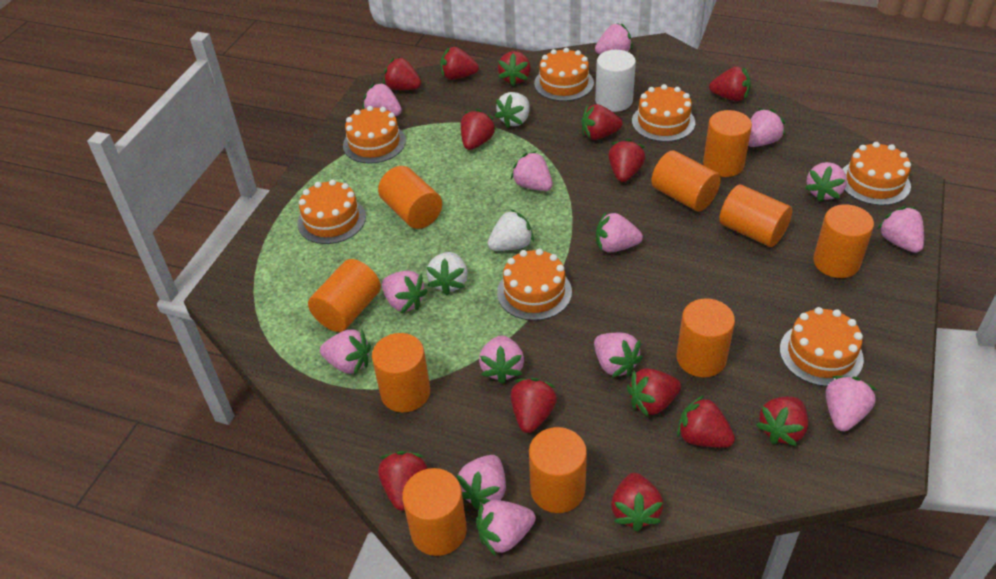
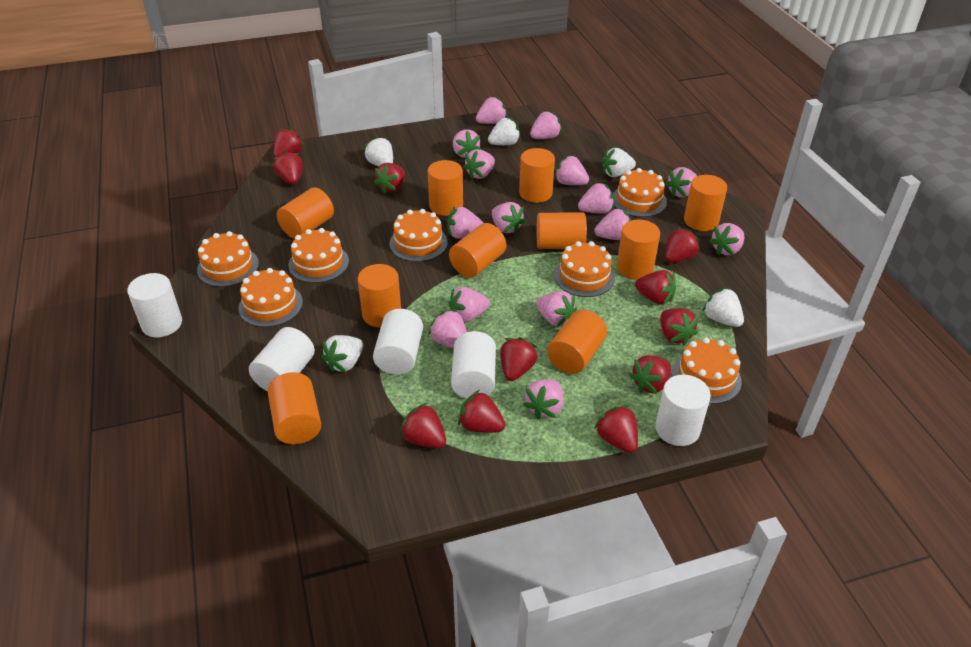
pink strawberry: [320,330,371,375] [363,82,402,116] [382,271,428,313] [457,455,506,510] [476,500,536,556] [479,335,524,384] [511,151,553,191] [594,333,643,377] [595,23,633,54] [596,212,643,252] [748,108,785,147] [805,162,847,202] [826,376,877,431] [878,206,924,253] = 14 -> [428,309,467,348] [447,207,483,239] [449,287,490,322] [453,129,481,158] [463,149,495,179] [476,96,507,124] [492,202,526,234] [523,379,564,419] [530,111,562,139] [536,291,577,327] [555,155,589,185] [578,183,614,213] [594,208,631,240] [665,167,697,197] [709,223,744,255] = 15
red strawberry: [378,451,428,511] [383,57,421,90] [440,47,479,80] [461,109,496,150] [498,51,531,86] [511,378,557,433] [581,104,622,140] [608,139,645,182] [611,473,663,531] [627,368,681,417] [677,395,735,448] [709,66,751,101] [756,397,808,446] = 13 -> [273,127,305,157] [273,151,303,184] [374,163,405,194] [400,403,446,448] [458,390,505,433] [500,337,538,381] [594,405,638,453] [629,355,671,394] [635,270,676,305] [660,308,699,345] [665,227,700,263] = 11
white cylinder: [595,50,636,112] = 1 -> [127,273,182,337] [249,327,315,391] [373,309,423,375] [451,331,496,399] [655,375,711,446] = 5
white strawberry: [427,252,468,295] [488,209,534,251] [495,92,530,128] = 3 -> [322,335,363,372] [364,136,393,166] [488,117,521,145] [602,148,636,177] [702,288,744,327] = 5

